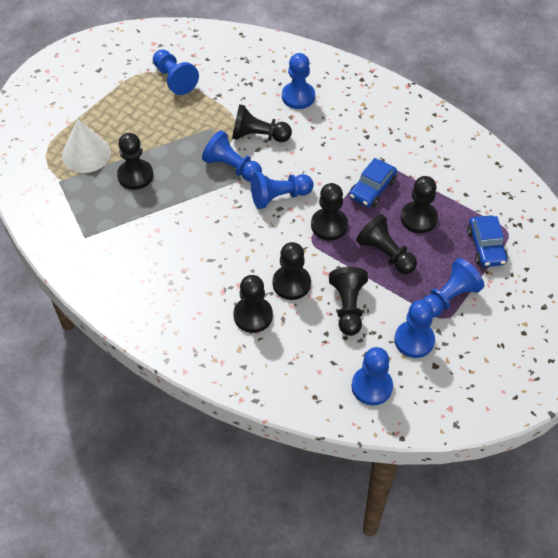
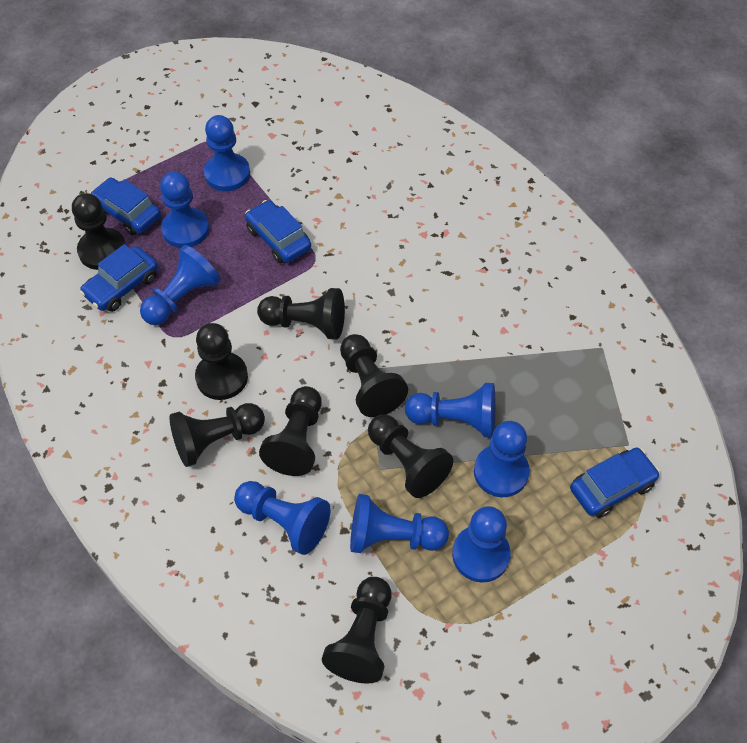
blue car: [349,158,397,207] [467,215,508,267] = 2 -> [80,244,158,312] [89,178,161,236] [245,200,311,264] [570,448,660,518] = 4
blue pawn: [153,49,199,95] [202,130,262,182] [251,172,314,209] [282,53,315,109] [352,347,393,405] [395,300,435,358] [422,258,484,318] = 7 -> [140,245,221,325] [160,172,209,248] [204,115,250,191] [234,481,331,555] [350,494,449,553] [405,383,495,437] [452,506,511,583] [474,421,530,497] = 8
white cone: [62,119,111,173] = 1 -> none = 0

